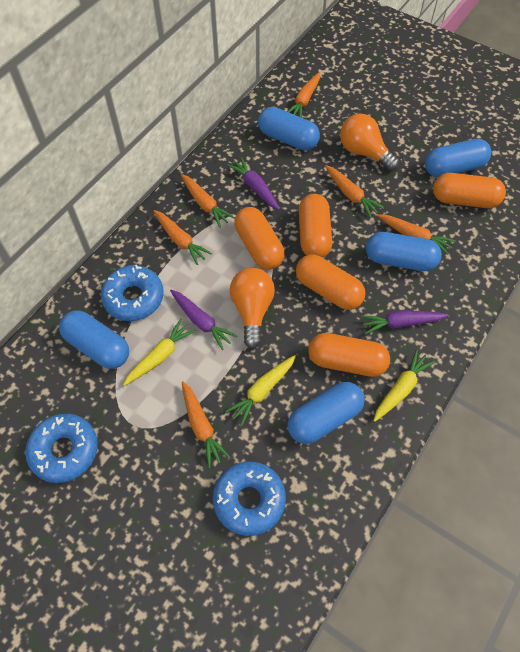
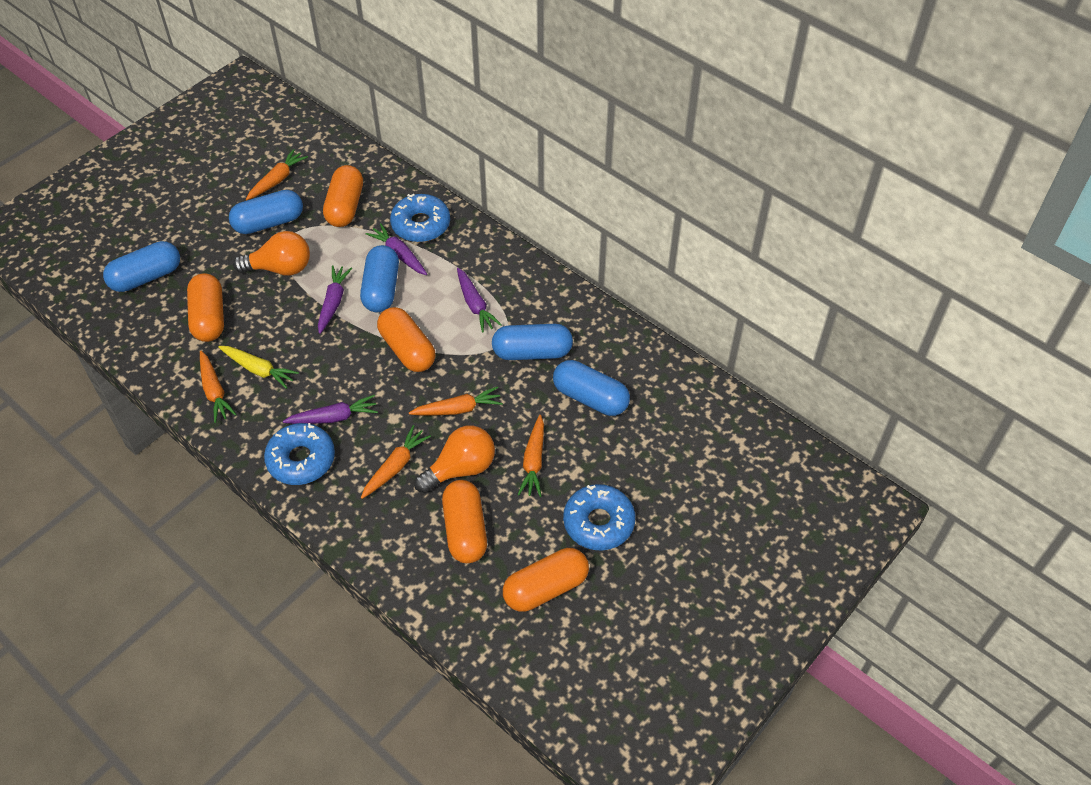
orange carrot: [154,210,212,265] [181,174,235,228] [182,381,231,468] [287,72,320,117] [325,165,384,218] [377,214,456,255] = 6 -> [200,351,237,423] [246,149,308,200] [361,425,431,499] [409,386,503,415] [518,415,544,497] = 5
purple carrot: [170,290,238,350] [227,157,280,210] [361,310,449,334] = 3 -> [283,395,378,424] [318,265,352,334] [365,223,427,275] [457,268,502,333] = 4
yellow carrot: [123,319,196,386] [225,355,296,426] [373,349,435,422] = 3 -> [218,346,299,389] = 1

